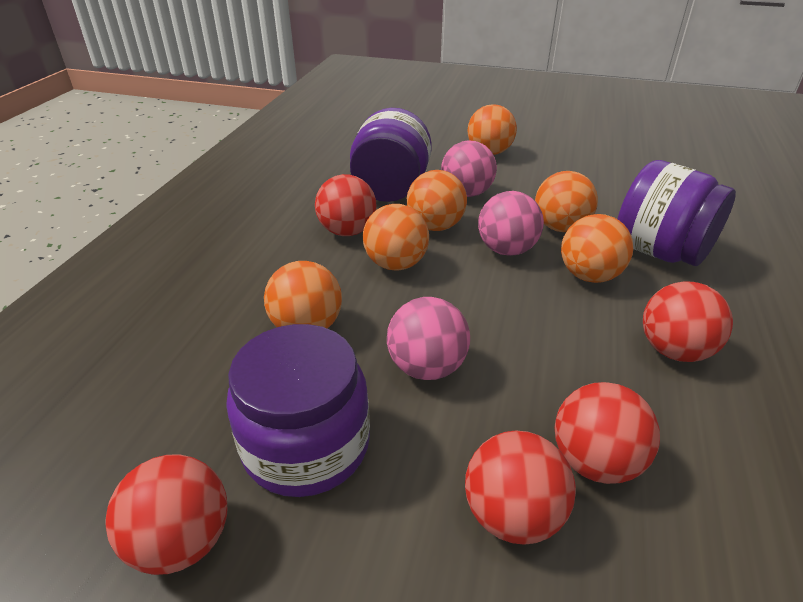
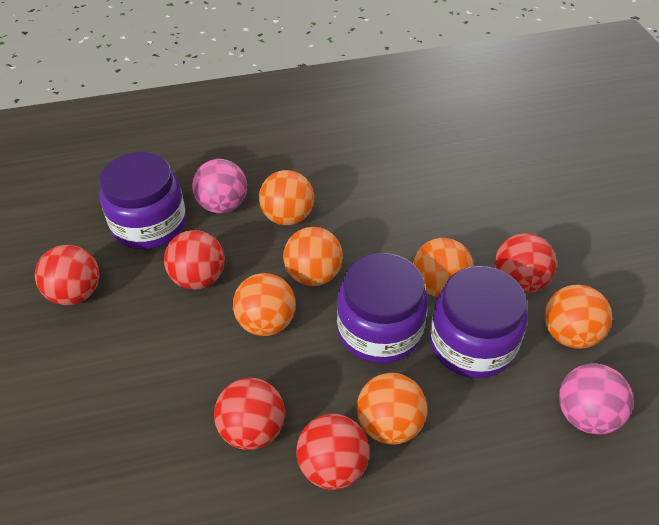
pink ball: [387,297,470,380] [441,140,497,197] [478,191,544,256] = 3 -> [192,159,247,213] [559,363,633,434] = 2

